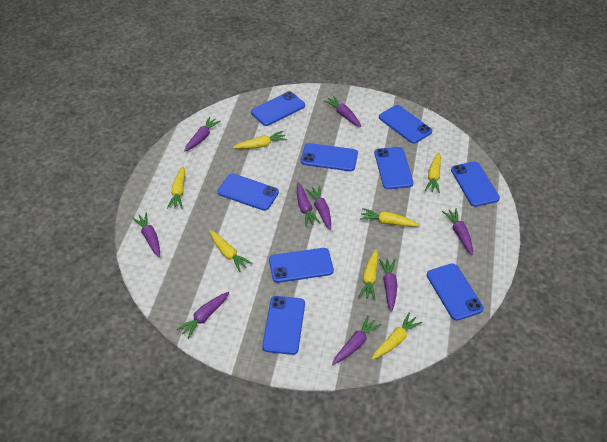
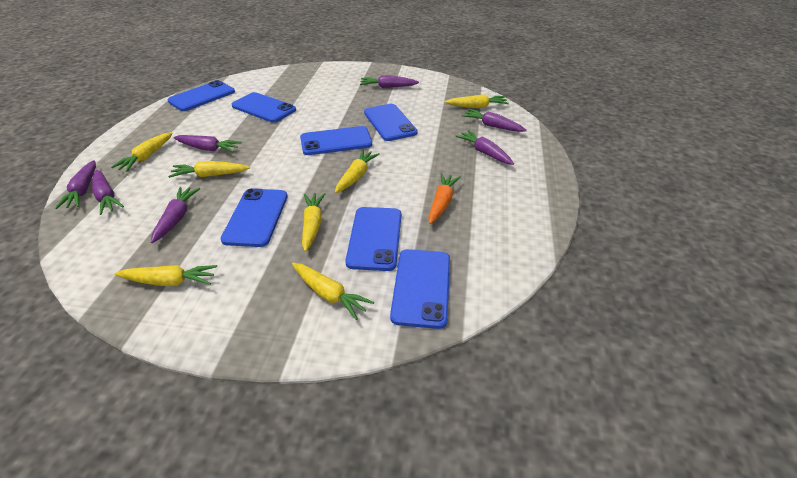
blue phone: [217,174,279,211] [251,91,305,126] [262,296,305,355] [269,248,334,283] [301,143,358,171] [374,147,414,189] [379,105,432,144] [427,263,484,321] [451,161,500,207] = 9 -> [168,80,235,111] [220,188,288,247] [232,92,296,122] [300,126,372,155] [345,207,401,271] [364,104,418,141] [390,249,450,329] = 7
orange carrot: none = 0 -> [428,173,461,224] = 1
purple carrot: [132,212,160,257] [176,292,229,339] [184,117,221,151] [297,182,320,226] [306,186,331,230] [323,96,361,127] [332,315,382,365] [379,259,397,312] [442,208,473,255] = 9 -> [55,160,96,209] [92,170,124,215] [151,187,200,243] [173,135,242,152] [360,75,419,88] [455,130,514,165] [461,109,527,132] = 7

